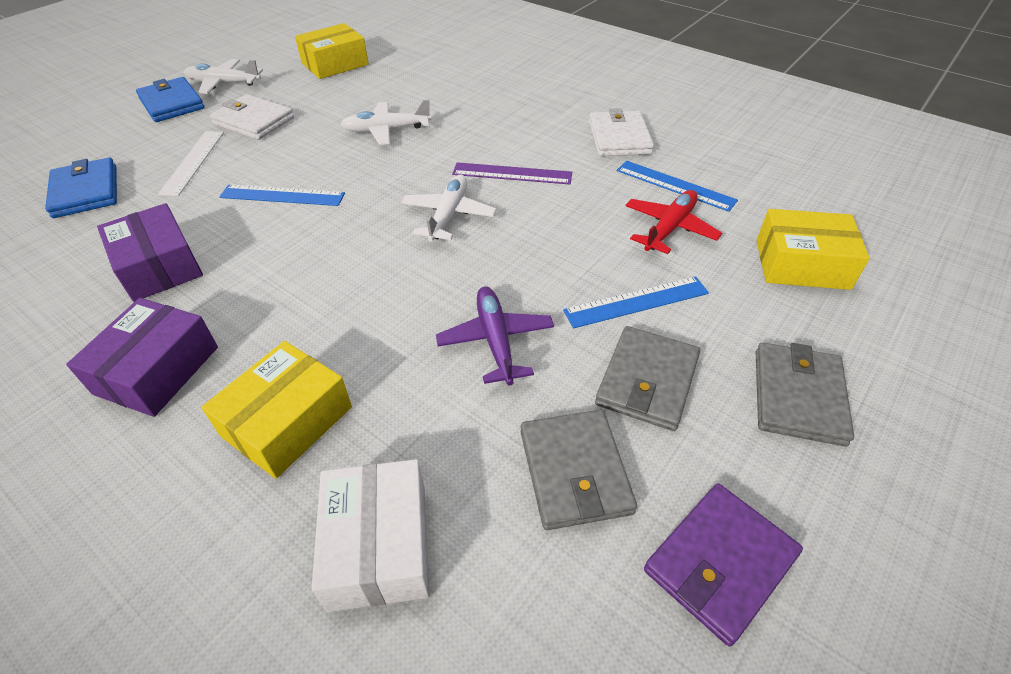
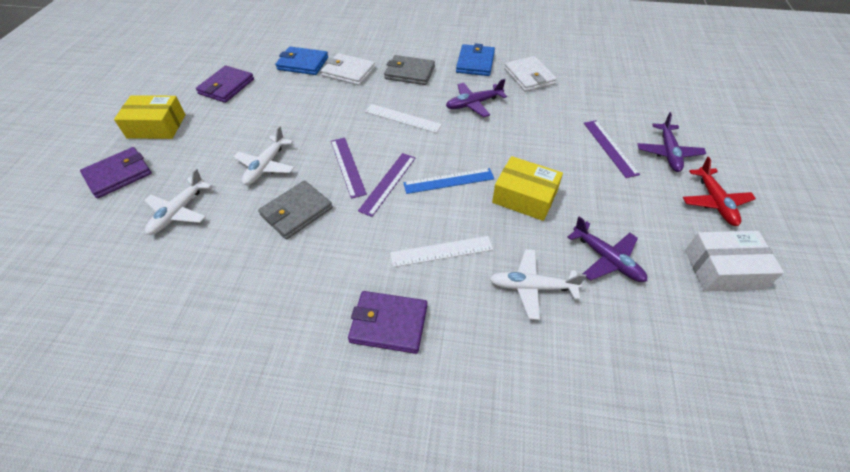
blue ruler: [219,184,345,206] [563,276,709,328] [617,161,738,212] = 3 -> [403,168,494,194] = 1
grey wallet: [521,410,637,530] [595,326,700,431] [756,343,854,447] = 3 -> [258,180,333,239] [384,55,435,85] = 2
purple box: [66,298,218,417] [97,203,203,302] = 2 -> none = 0
purple plane: [436,287,554,385] = 1 -> [446,79,507,117] [568,216,647,282] [638,112,706,172] = 3
purple ruler: [452,162,572,184] = 1 -> [331,138,367,199] [358,153,416,217] [584,120,640,178] = 3
purple wallet: [644,483,803,646] = 1 -> [80,147,151,198] [196,66,254,103] [348,291,427,354] = 3
white ruler: [158,131,224,196] = 1 -> [365,104,442,133] [390,236,493,267] = 2
yellow box: [201,341,352,479] [295,23,369,79] [756,209,870,290] = 3 -> [114,95,186,139] [492,156,563,221] = 2

